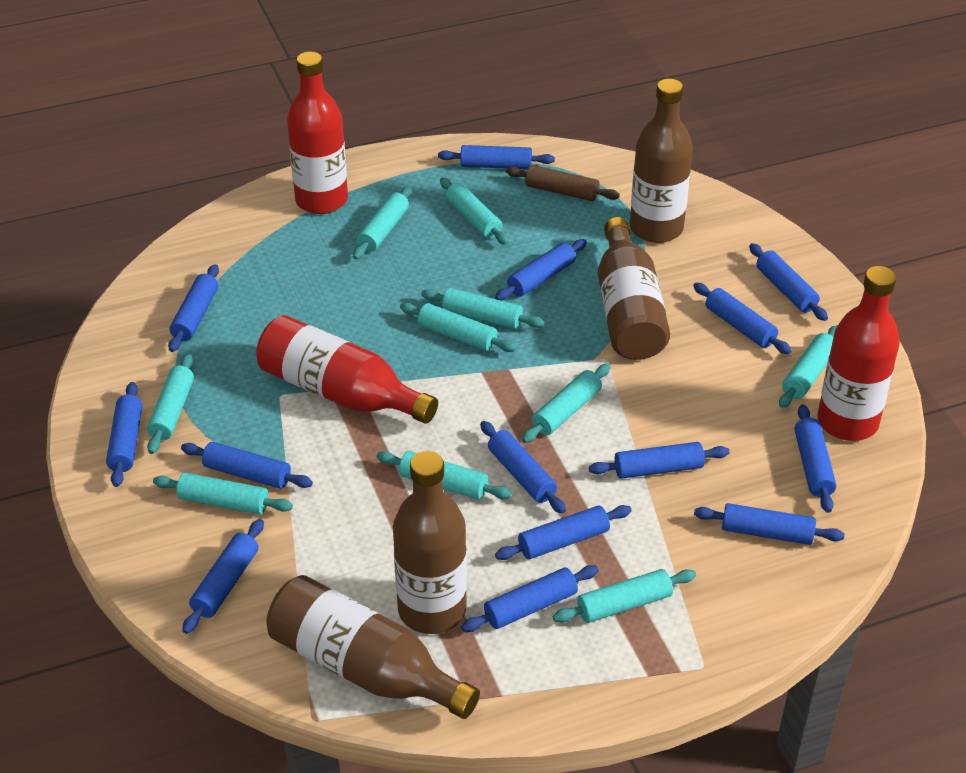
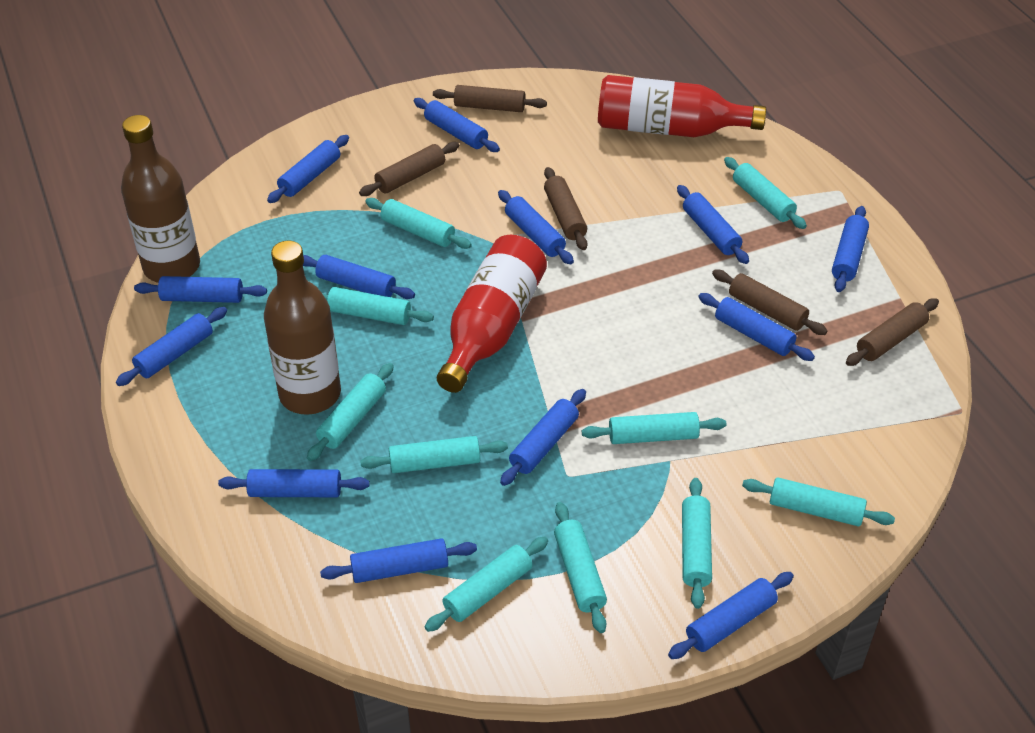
blue rolling pin: [106,382,142,487] [168,264,219,352] [181,442,313,489] [182,519,264,634] [438,145,555,169] [461,565,599,632] [480,421,566,514] [495,239,587,301] [495,505,632,560] [589,442,730,479] [693,282,792,354] [694,503,845,545] [749,243,828,321] [795,404,836,513] = 14 -> [116,307,227,386] [134,276,267,303] [218,469,370,497] [267,135,349,203] [303,255,415,299] [320,538,477,583] [414,98,500,152] [498,190,574,264] [500,389,586,486] [668,572,794,659] [677,185,749,264] [698,293,815,361] [832,206,869,292] = 13
brown bottle: [266,575,480,719] [393,451,467,634] [598,217,670,360] [630,79,693,243] = 4 -> [121,115,200,283] [264,241,341,415] = 2
brown rolling pin: [506,165,620,201] = 1 -> [359,142,459,196] [433,85,547,112] [544,167,587,250] [712,270,827,335] [846,298,939,366] = 5
red bottle: [256,315,438,424] [287,52,348,214] [817,266,900,441] = 3 -> [437,235,547,393] [598,75,766,137] = 2

